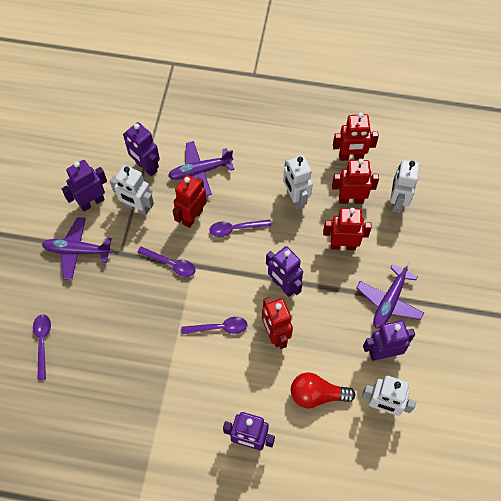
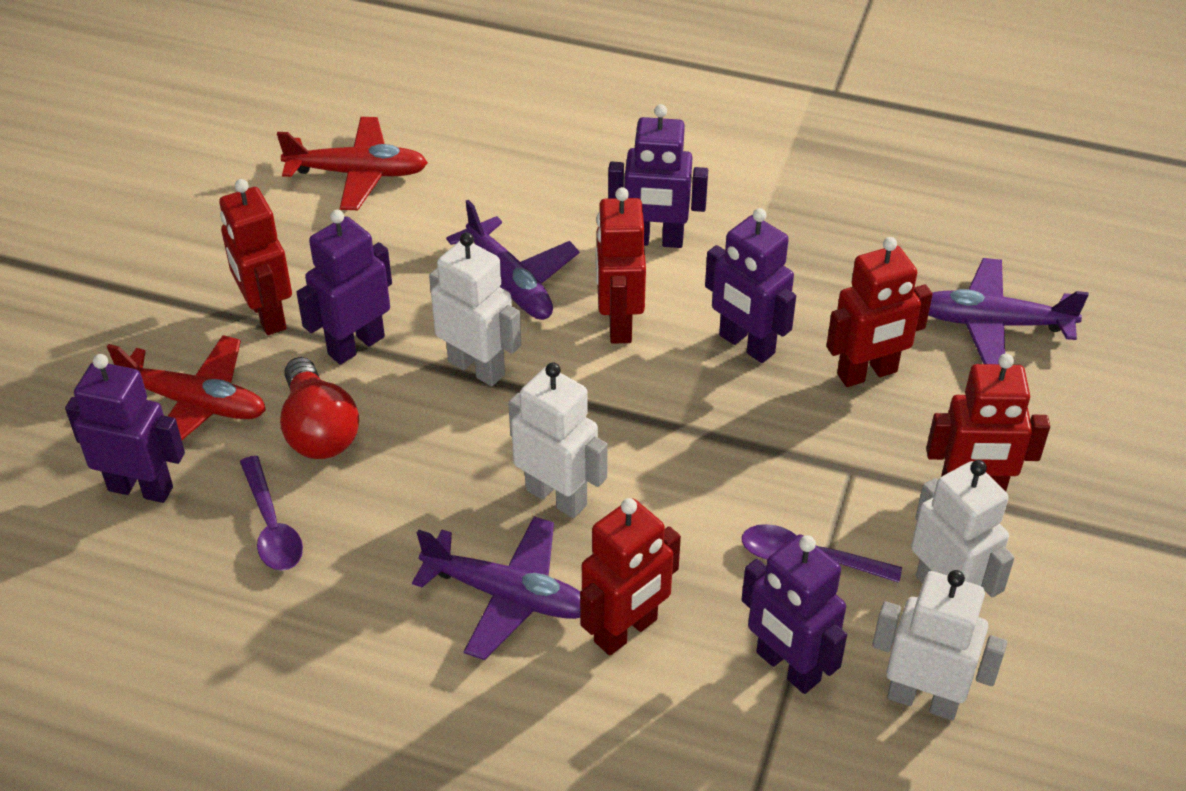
purple spoon: [33,314,51,380] [137,247,196,277] [181,317,247,334] [209,219,271,237] = 4 -> [240,456,303,571] [742,524,902,583] = 2
red plane: none = 0 -> [107,335,266,440] [277,117,428,210] = 2

